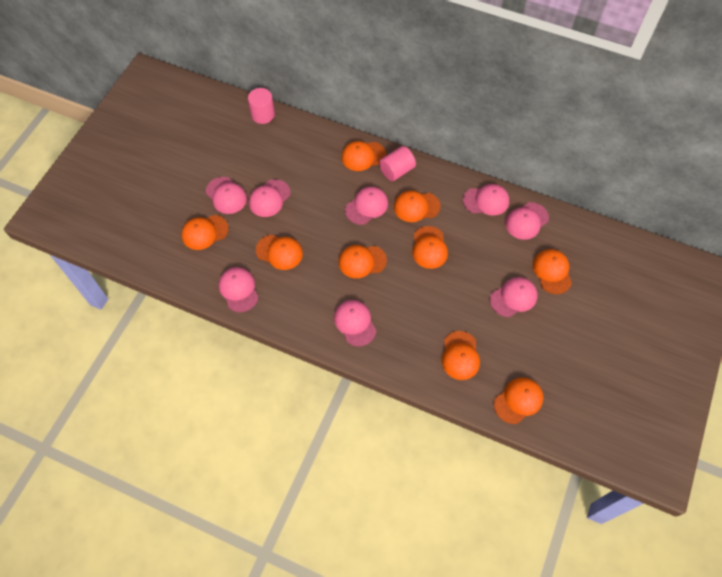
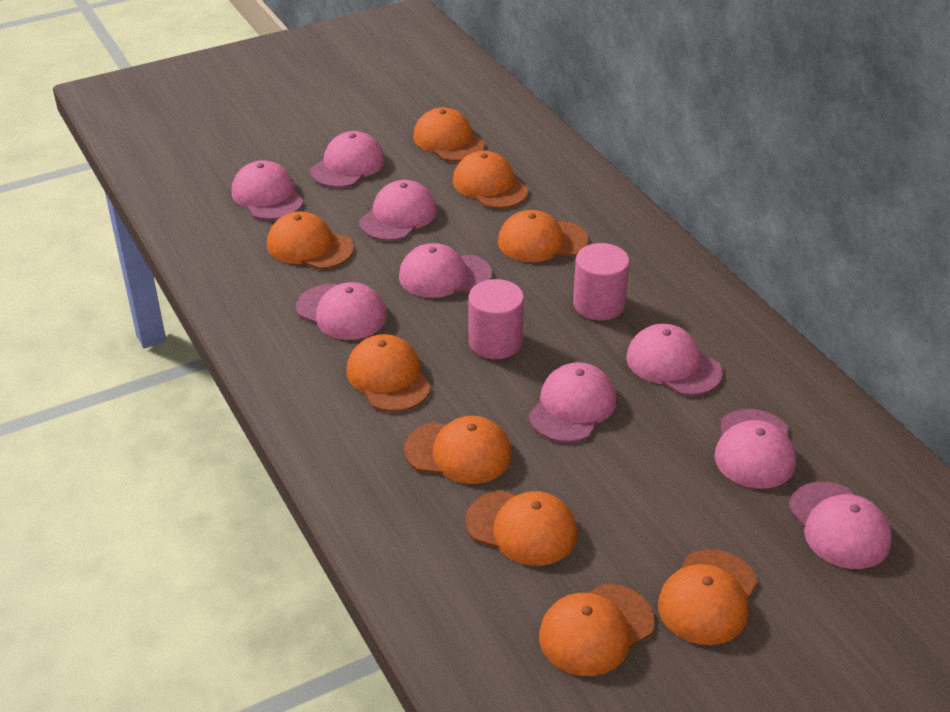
pink cap: [206,177,247,214] [219,267,258,312] [249,179,291,217] [334,300,376,346] [345,187,388,225] [463,184,509,216] [490,277,537,317] [505,202,549,240] = 8 -> [232,160,304,220] [296,282,387,340] [310,131,385,188] [359,180,437,241] [399,243,492,298] [529,362,616,443] [626,324,723,396] [714,409,796,489] [789,482,892,569] = 9

